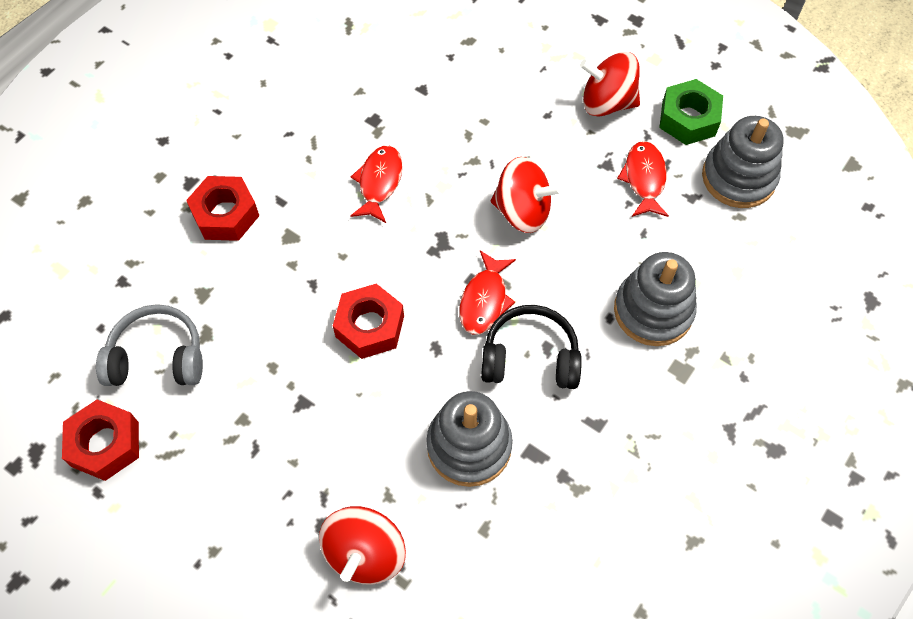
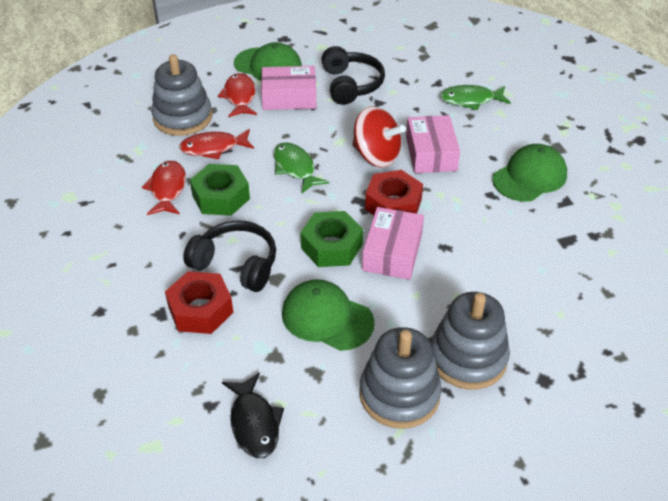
black fish: none = 0 -> [222,372,284,458] = 1
black headphones: [481,305,582,389] = 1 -> [183,220,276,292] [321,46,385,105] = 2
green cap: none = 0 -> [234,42,302,81] [282,279,375,351] [492,144,567,202] = 3
green fish: none = 0 -> [273,142,329,193] [440,85,511,110] = 2
green nut: [659,79,723,145] = 1 -> [190,164,250,216] [300,211,363,267] = 2
grey headphones: [96,304,203,386] = 1 -> none = 0
pink box: none = 0 -> [261,66,316,110] [362,207,424,280] [406,115,460,173] = 3
red nut: [62,399,139,481] [186,176,259,241] [333,284,404,359] = 3 -> [165,271,233,334] [365,170,423,215] = 2
red spinning top: [319,506,406,585] [491,157,562,233] [580,52,640,117] = 3 -> [352,106,406,168] = 1

